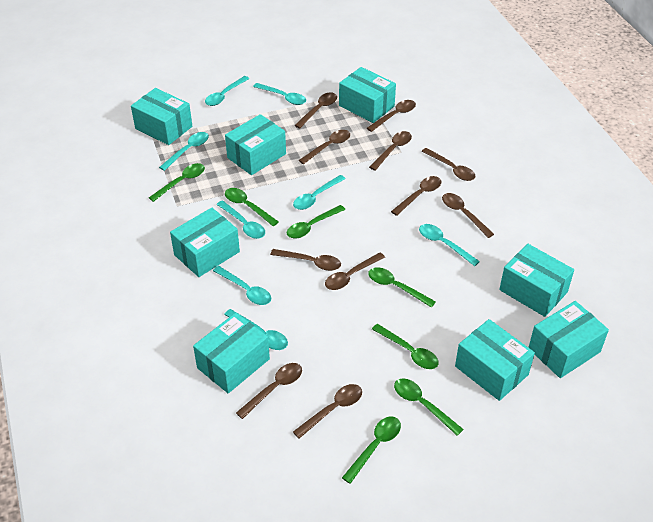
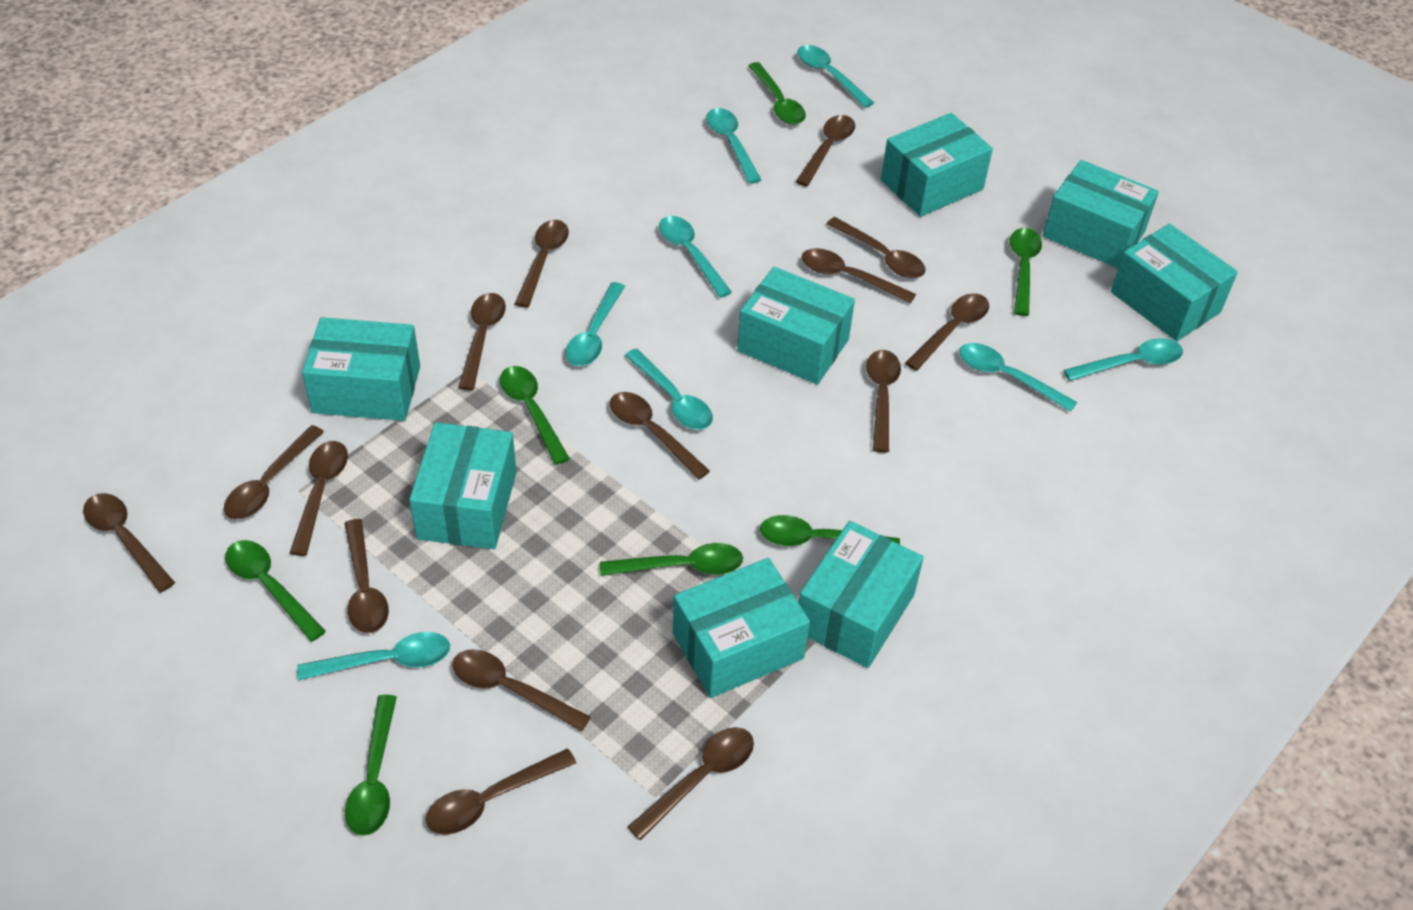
brown spoon: [236,363,302,419] [270,249,341,271] [293,384,362,439] [294,92,337,128] [299,130,350,164] [325,252,385,290] [367,100,416,132] [369,131,412,171] [391,176,441,216] [421,148,475,181] [442,193,494,238] = 11 -> [83,493,175,592] [224,425,324,520] [290,441,348,556] [344,519,389,633] [426,748,576,835] [452,649,591,732] [458,293,506,391] [515,220,569,308] [610,392,710,480] [628,727,754,840] [795,115,855,186] [802,248,916,303] [827,217,925,278] [866,350,901,453] [905,293,989,371] = 15

